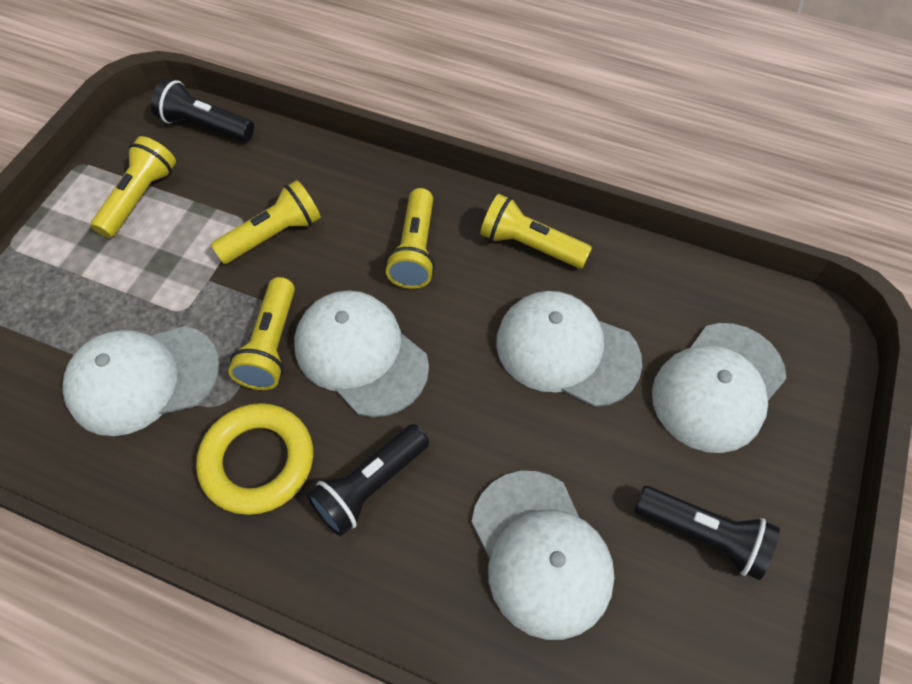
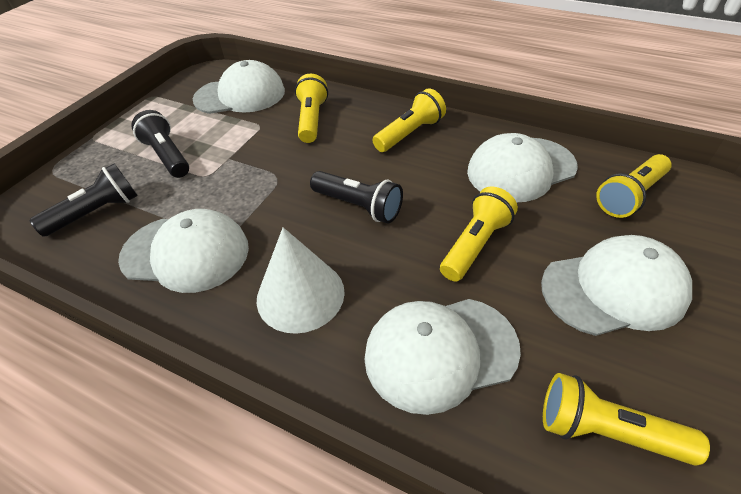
white cone: none = 0 -> [257,227,345,334] = 1
yellow ring: [196,403,313,515] = 1 -> none = 0

